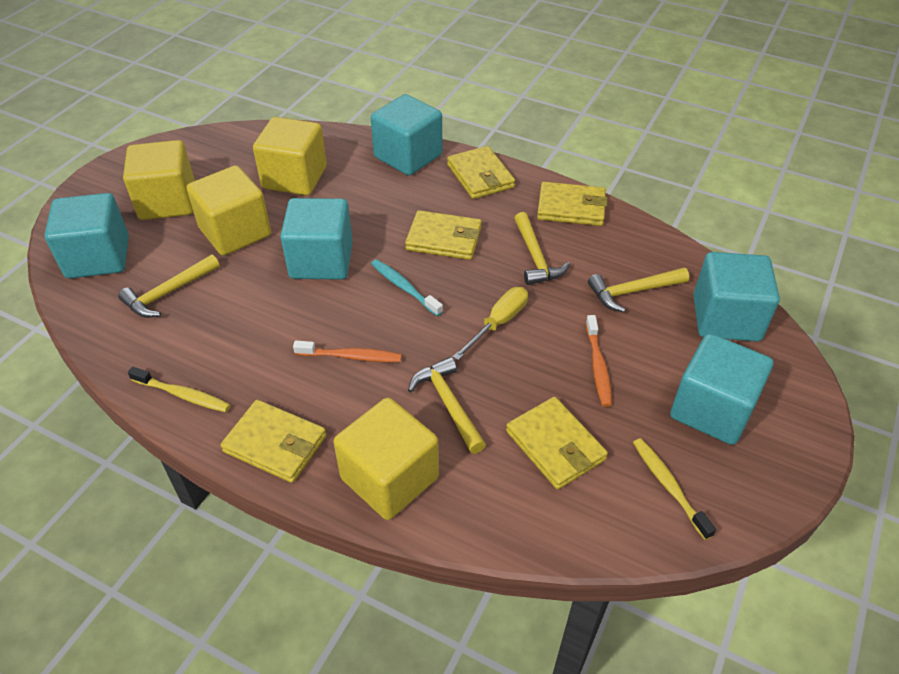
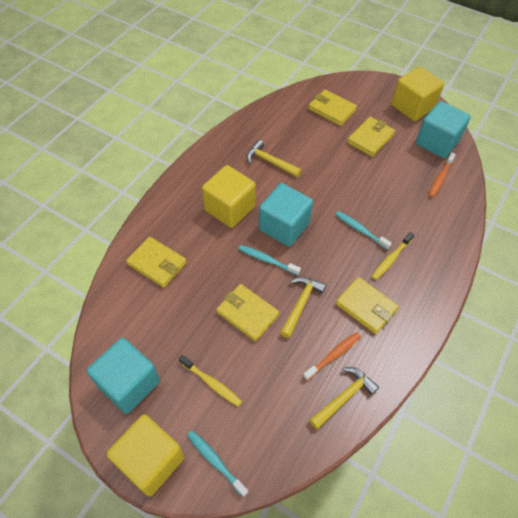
turquoise cube: [45,193,129,279] [280,198,353,280] [371,94,442,176] [670,333,773,445] [693,252,780,342] = 5 -> [87,338,160,414] [259,183,313,247] [415,101,471,158] = 3
turquoise toothbrush: [371,259,443,316] = 1 -> [187,430,248,497] [238,245,301,275] [335,211,392,250] = 3
yellow cube: [123,140,195,220] [187,165,271,256] [253,117,327,196] [334,398,439,520] = 4 -> [107,414,184,497] [202,165,256,228] [391,66,444,121] = 3
yellow hammer: [118,254,220,318] [408,357,486,454] [514,212,570,285] [588,267,689,312] = 4 -> [246,140,302,177] [280,277,326,338] [309,367,379,430] = 3
yellow screwdriver: [453,287,528,360] = 1 -> none = 0

